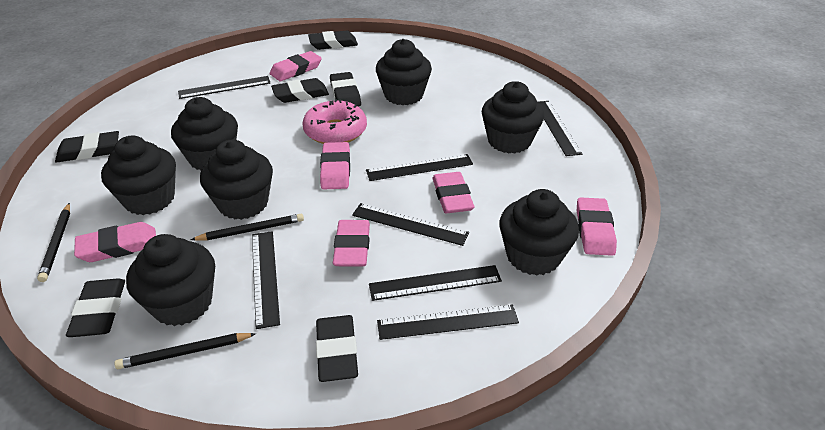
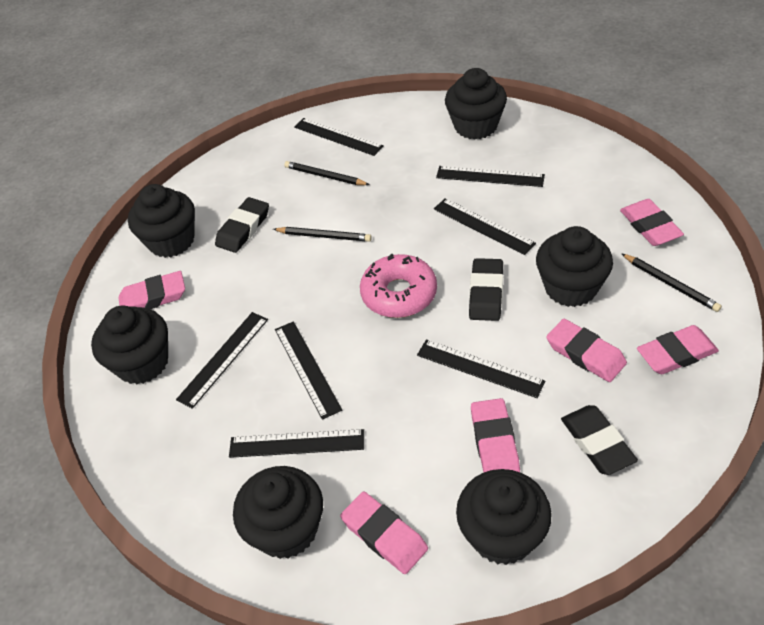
black cupcake: [101,136,176,215] [126,234,215,326] [171,97,238,171] [200,140,273,220] [376,39,432,105] [482,81,545,154] [499,189,579,276] = 7 -> [91,306,168,384] [128,184,195,258] [233,466,323,559] [445,68,507,140] [456,469,552,565] [536,226,613,307] = 6
black eraser: [55,131,119,162] [66,278,125,337] [271,78,329,103] [308,30,358,50] [316,315,358,382] [330,72,361,107] = 6 -> [215,197,269,253] [469,258,503,321] [561,405,638,475] = 3

